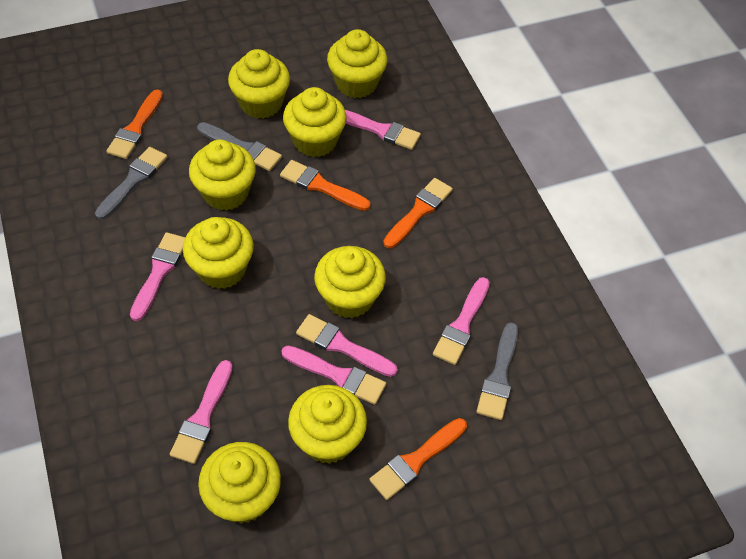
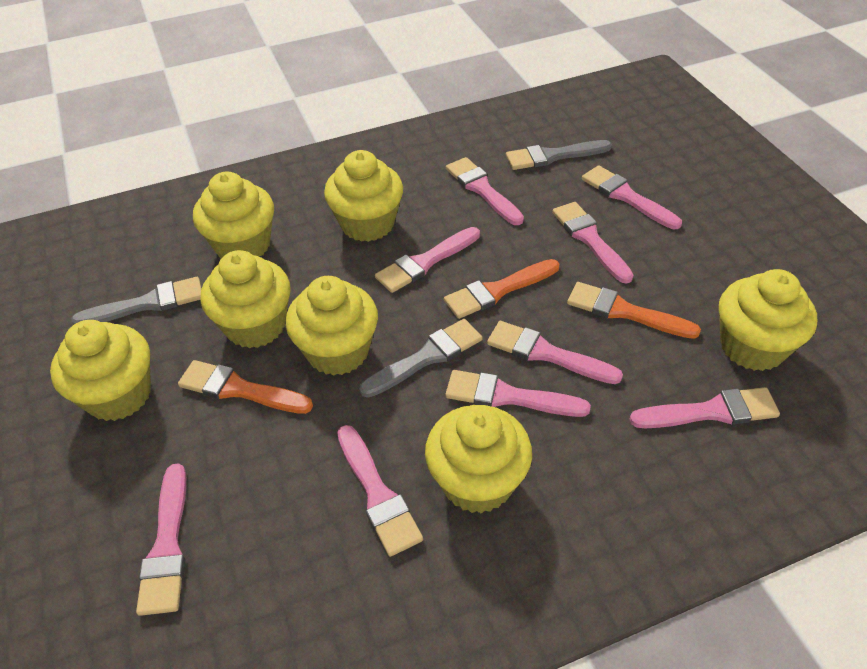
orange brush: [106,89,163,159] [280,160,371,211] [369,418,467,500] [383,178,453,248] = 4 -> [178,360,313,414] [444,259,559,319] [567,282,701,339] = 3
pink brush: [130,232,186,321] [170,360,233,464] [281,346,386,405] [296,314,398,377] [345,110,421,150] [433,277,490,365] = 6 -> [136,463,186,616] [337,425,423,557] [375,227,480,293] [445,370,591,417] [446,157,524,225] [487,321,623,384] [552,202,633,284] [582,165,682,229] [629,387,780,428] = 9
yellow cupcake: [183,217,254,289] [189,139,256,211] [198,442,281,524] [228,49,290,119] [283,87,346,157] [288,385,367,464] [314,246,386,318] [327,29,387,98] = 8 -> [50,320,151,421] [193,172,274,259] [201,250,291,348] [286,276,378,376] [324,150,403,242] [425,405,532,513] [719,269,817,371] = 7

